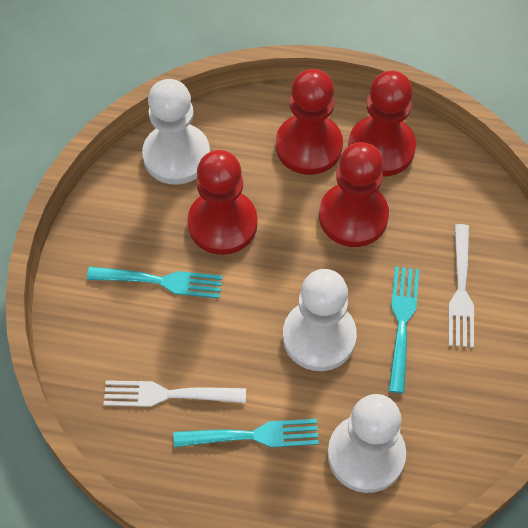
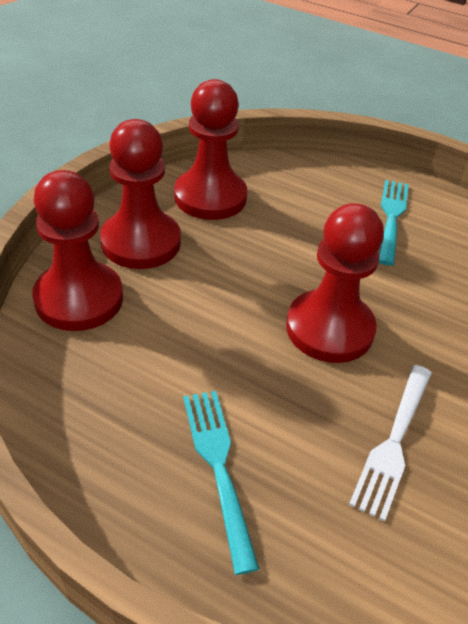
turquoise fork: [87,267,223,298] [173,419,319,448] [389,266,419,393] = 3 -> [183,391,259,575] [379,180,409,266] = 2
white fork: [103,380,246,407] [448,224,474,348] = 2 -> [349,365,432,522] = 1
white pawn: [142,79,210,185] [283,269,357,371] [328,394,406,493] = 3 -> none = 0

